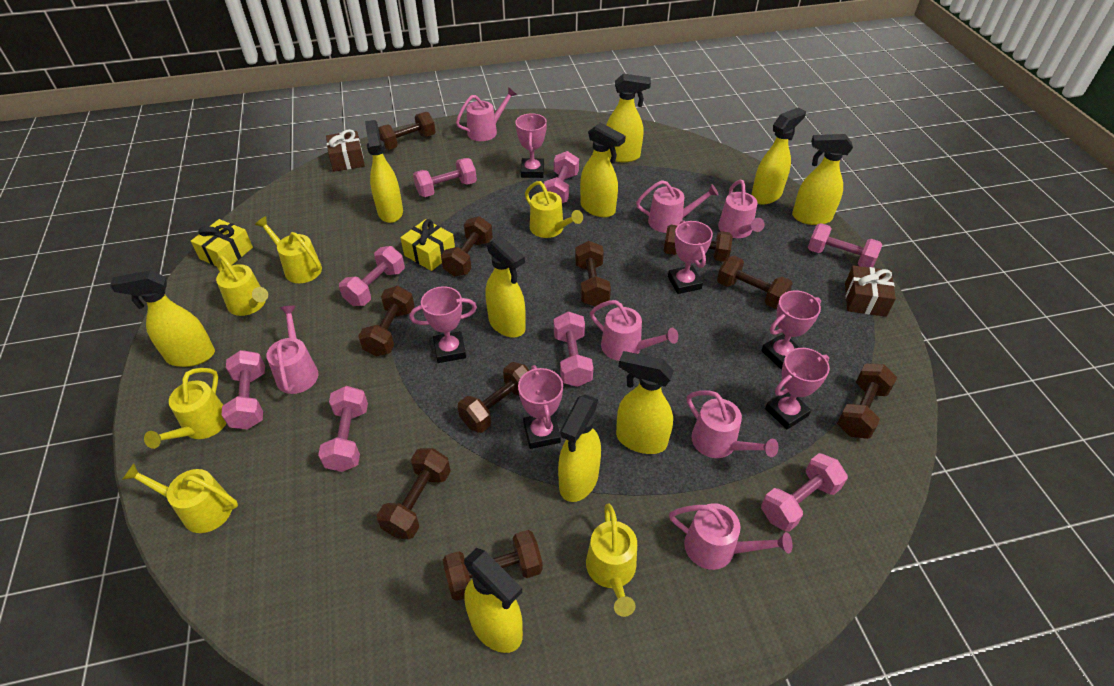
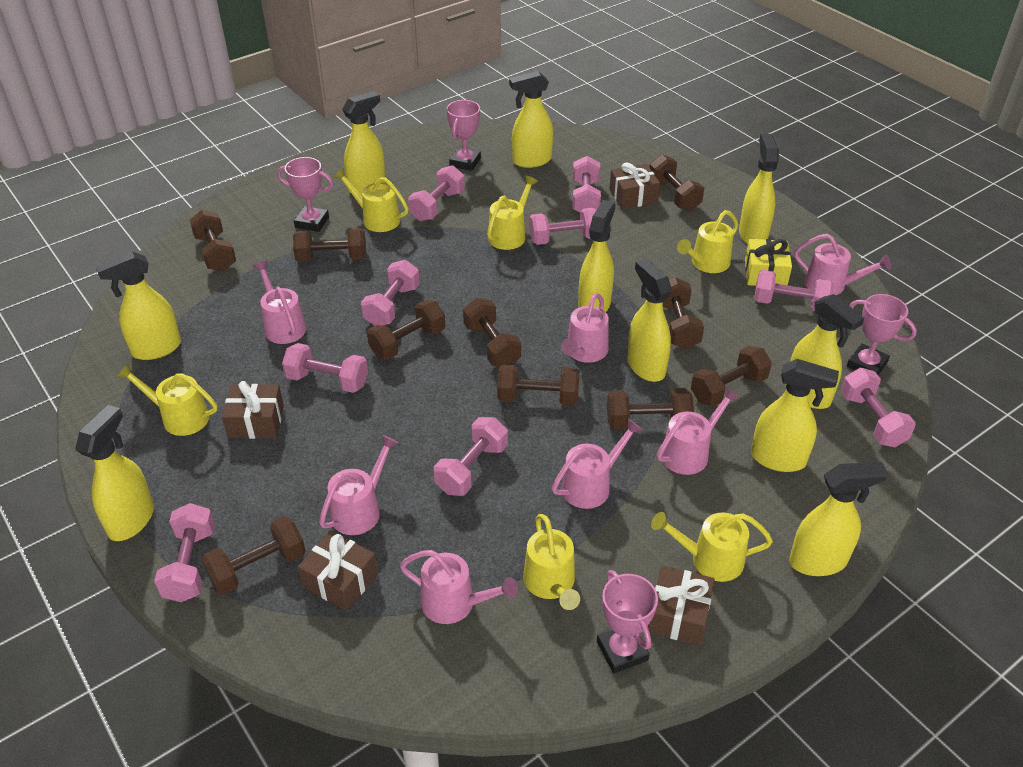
brown gift: [326,129,365,172] [845,265,896,317] = 2 -> [222,381,284,439] [298,530,378,611] [609,163,660,209] [648,565,715,646] = 4
pink dumbbell: [221,350,265,430] [318,386,368,472] [339,246,405,306] [413,158,477,197] [544,151,579,203] [554,311,593,387] [761,453,848,532] [808,223,882,267] = 8 -> [154,503,215,602] [282,343,368,393] [361,260,420,326] [408,165,465,221] [434,417,508,496] [529,208,597,245] [572,156,601,213] [754,270,834,311] [841,368,916,447] = 9
pink trophy: [409,286,477,363] [515,113,547,178] [518,365,563,449] [668,220,713,294] [761,290,821,369] [765,348,830,430] = 6 -> [277,157,333,232] [447,100,481,171] [597,570,658,673] [847,294,917,375] = 4
yellow gift: [191,219,253,269] [400,219,455,271] = 2 -> [745,239,792,286] = 1

